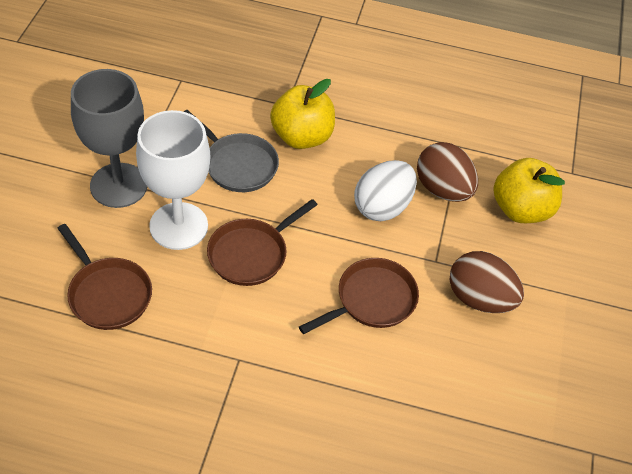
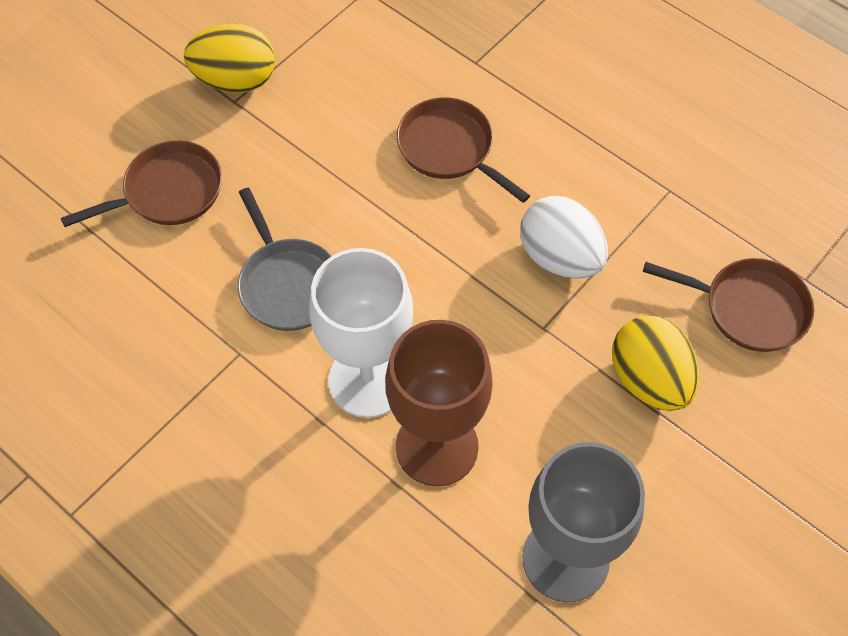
brown egg: [417,142,478,202] [450,251,524,313] = 2 -> none = 0
brown goblet: none = 0 -> [385,320,493,486] = 1
yellow apple: [270,79,335,149] [494,158,565,223] = 2 -> none = 0
yellow egg: none = 0 -> [184,24,275,93] [612,316,699,411] = 2

